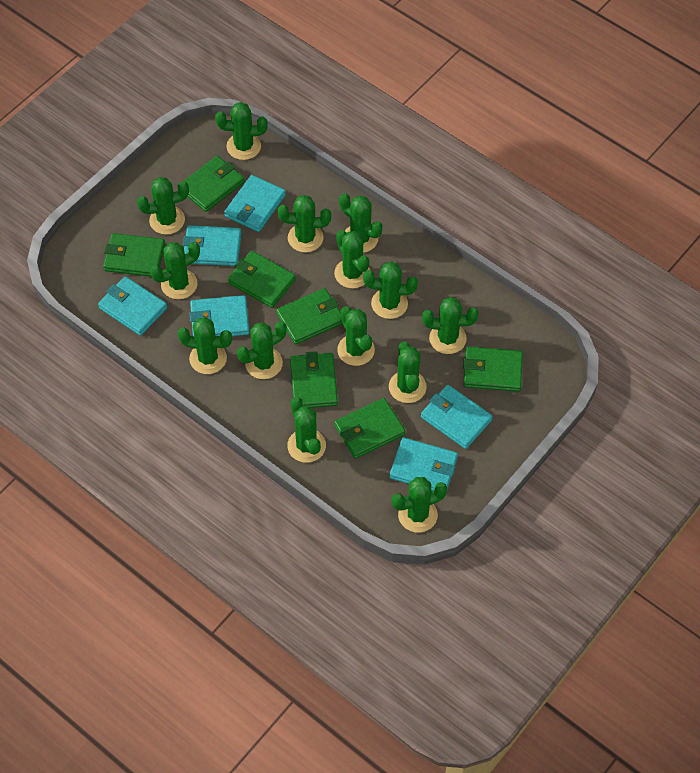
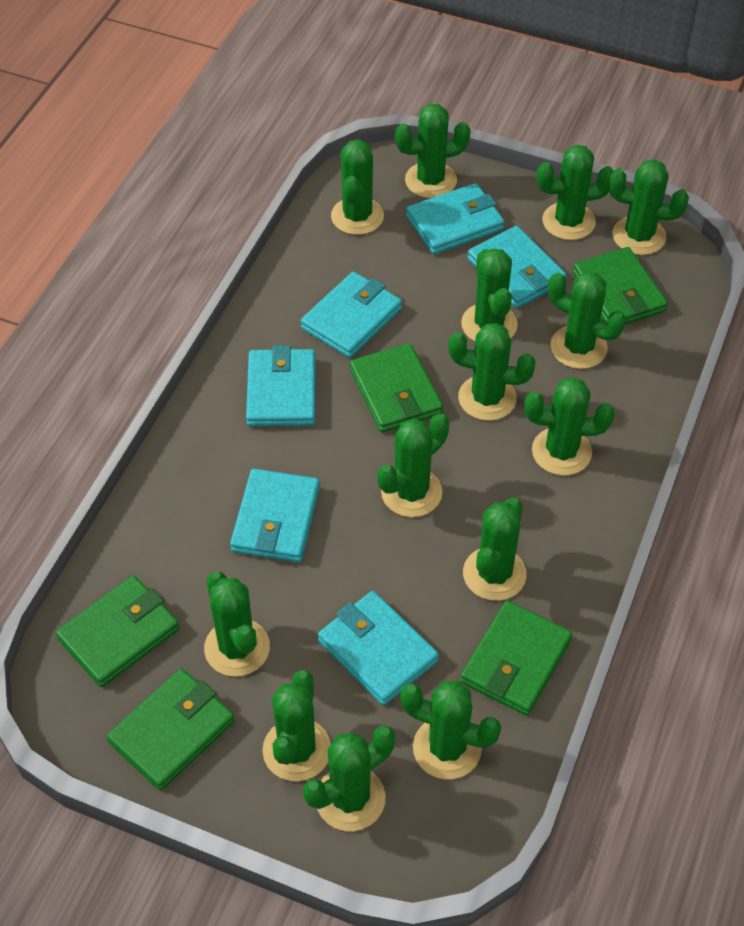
green wallet: [103,233,165,277] [184,156,244,212] [228,251,296,308] [276,288,343,345] [290,351,338,408] [334,398,405,459] [463,347,523,392] = 7 -> [56,576,180,687] [107,669,235,790] [350,343,443,432] [460,600,572,716] [573,247,668,325] = 5

